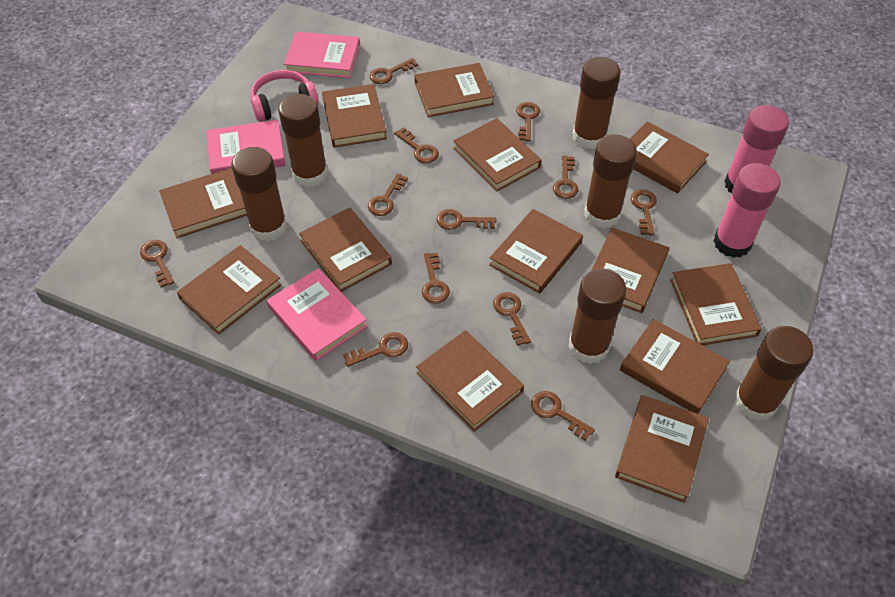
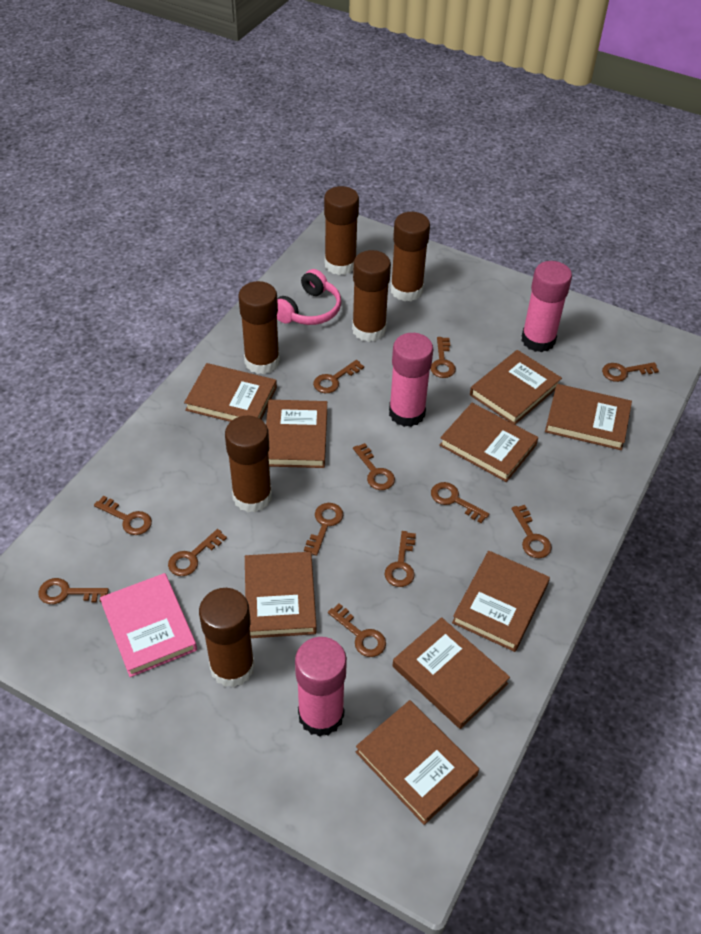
brown book: [159,168,247,238] [177,245,282,335] [299,207,392,292] [322,84,387,148] [415,63,494,117] [416,330,524,432] [453,118,541,192] [489,209,583,294] [591,228,669,313] [615,395,709,503] [620,319,730,414] [630,121,709,194] [670,263,762,345] = 13 -> [184,363,277,422] [245,552,317,638] [266,400,327,468] [356,700,479,825] [393,617,510,729] [439,403,538,482] [452,551,550,652] [470,350,562,425] [545,384,632,450] = 9
pink book: [207,120,286,174] [267,268,367,361] [284,32,360,78] = 3 -> [100,573,197,677] = 1
pink glue stick: [713,163,781,258] [724,105,789,193] = 2 -> [295,637,347,737] [389,333,433,427] [521,261,572,352] = 3

